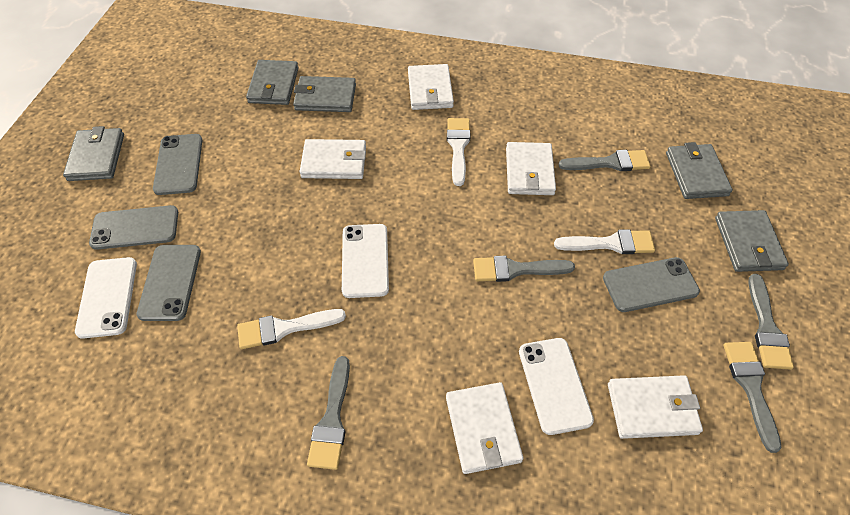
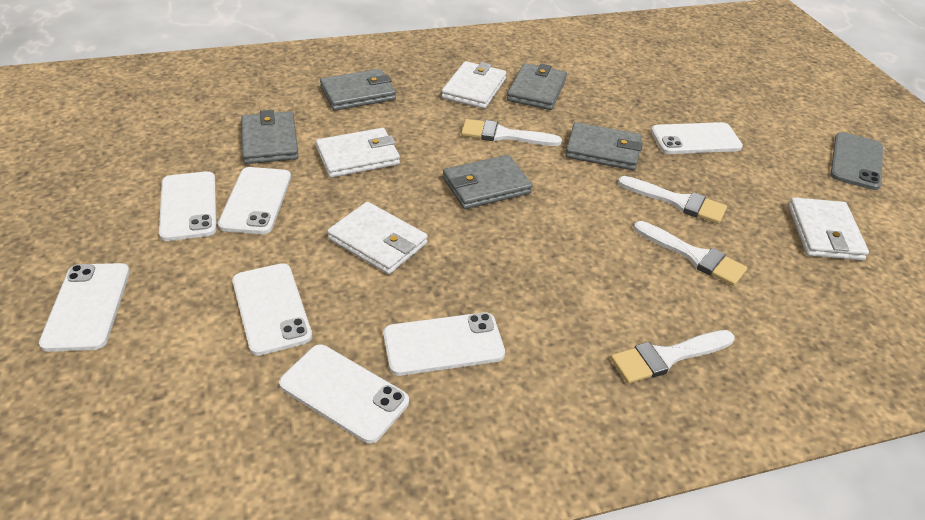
grey brush: [307,356,350,470] [473,256,575,282] [558,150,651,171] [723,342,781,453] [748,274,794,370] = 5 -> none = 0
grey phone: [89,205,178,250] [137,245,201,321] [153,134,202,195] [603,257,700,312] = 4 -> [831,132,883,190] = 1
white brush: [237,309,346,349] [447,118,470,186] [554,229,655,254] = 3 -> [461,119,562,146] [611,330,735,384] [618,176,727,224] [634,221,747,286] = 4
white phone: [75,257,137,339] [342,224,389,298] [519,338,594,435] = 3 -> [39,263,130,352] [159,171,217,241] [218,167,291,234] [232,263,312,356] [279,344,409,443] [383,312,505,376] [651,122,743,154] = 7
white wallet: [300,139,366,179] [408,64,454,110] [446,382,523,474] [506,142,556,195] [608,375,703,439] = 5 -> [316,128,400,178] [327,202,428,274] [442,61,507,109] [788,197,869,260] = 4

